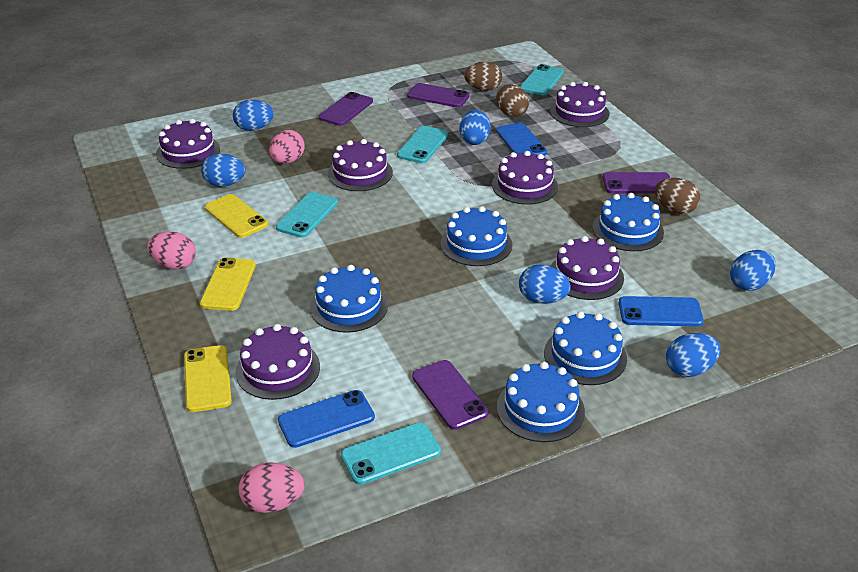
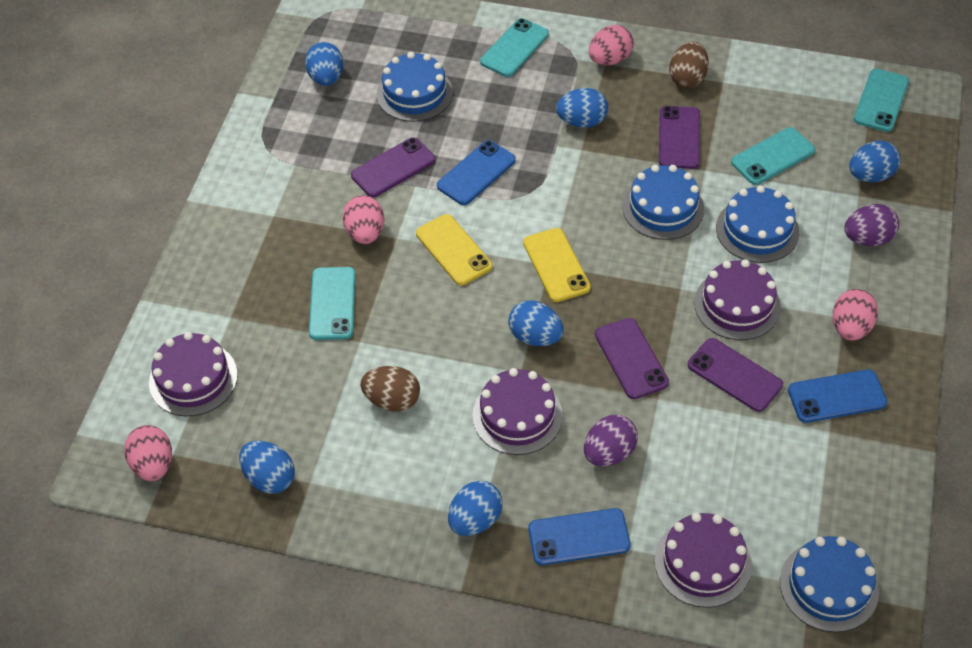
blue cake: [310,265,388,333] [441,206,512,266] [497,362,585,442] [544,312,627,385] [593,193,664,251] = 5 -> [377,52,453,122] [622,165,704,240] [716,185,799,263] [780,536,879,632] = 4
brown egg: [464,62,502,91] [496,84,529,117] [655,178,700,214] = 3 -> [360,366,420,411] [669,42,709,88] = 2
pink egg: [147,231,196,270] [239,462,305,513] [269,130,305,164] = 3 -> [124,425,172,481] [343,195,384,244] [589,25,633,65] [833,289,878,341] = 4
purple cake: [156,119,220,169] [235,324,320,400] [328,139,393,191] [492,151,558,205] [550,82,609,127] [550,236,624,300] = 6 -> [149,332,238,416] [472,368,563,455] [654,513,752,608] [694,259,781,340] = 4
purple egg: none = 0 -> [584,415,638,466] [844,204,899,246] = 2
yellow phone: [184,345,232,412] [200,258,256,311] [205,194,268,238] = 3 -> [416,214,492,286] [523,228,591,302] = 2

